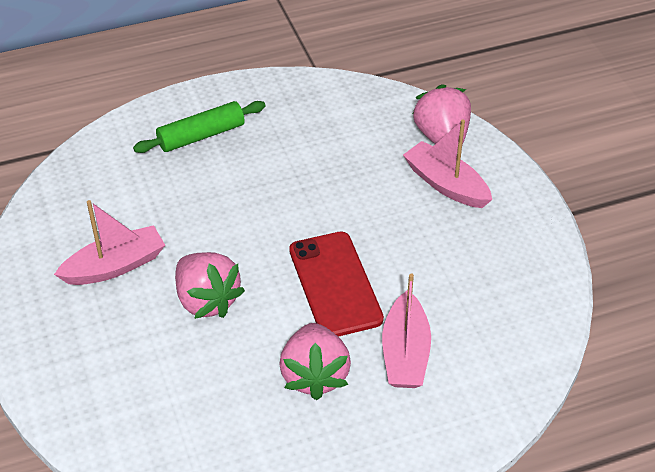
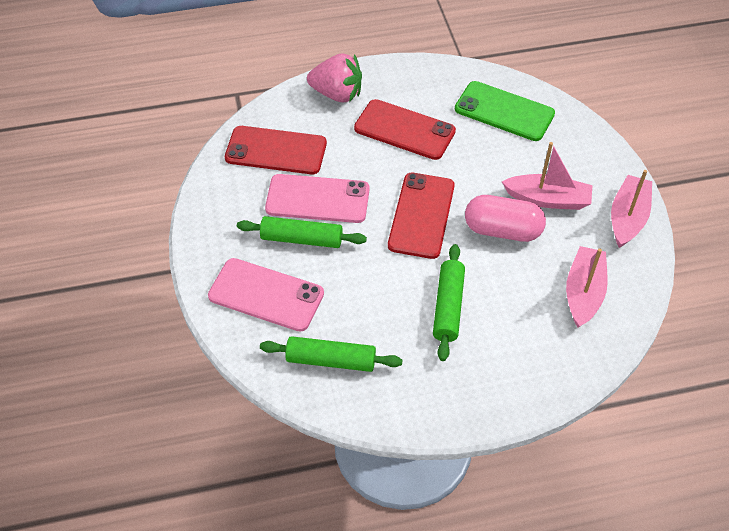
green phone: none = 0 -> [455,81,555,141] = 1
green rolling pin: [133,101,266,153] = 1 -> [237,216,367,248] [260,336,403,372] [433,244,465,361] = 3
pink capsule: none = 0 -> [465,195,546,242] = 1
pink phone: none = 0 -> [208,258,324,332] [265,174,370,223] = 2
pink strawberry: [175,252,245,319] [280,323,351,400] [412,84,471,151] = 3 -> [307,54,362,102] = 1
red phone: [289,232,384,337] = 1 -> [225,126,327,174] [354,99,456,160] [388,173,455,259] = 3

